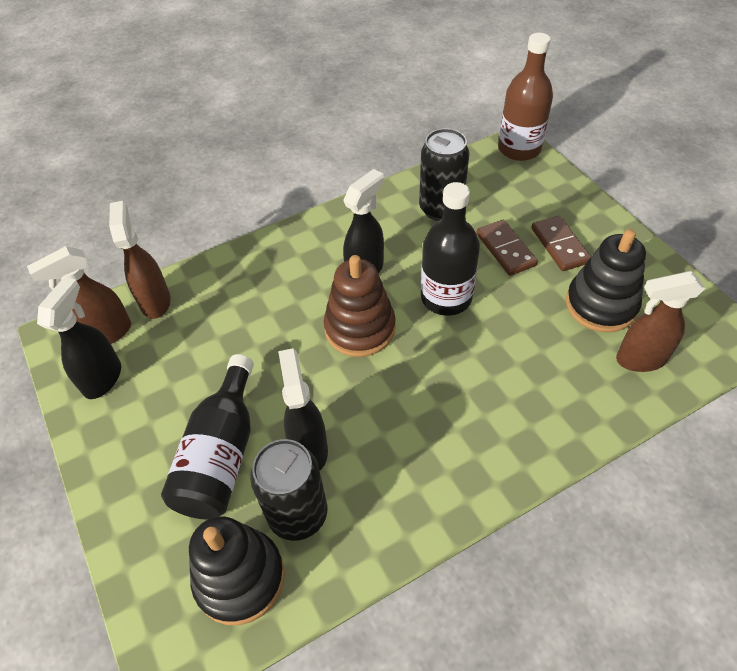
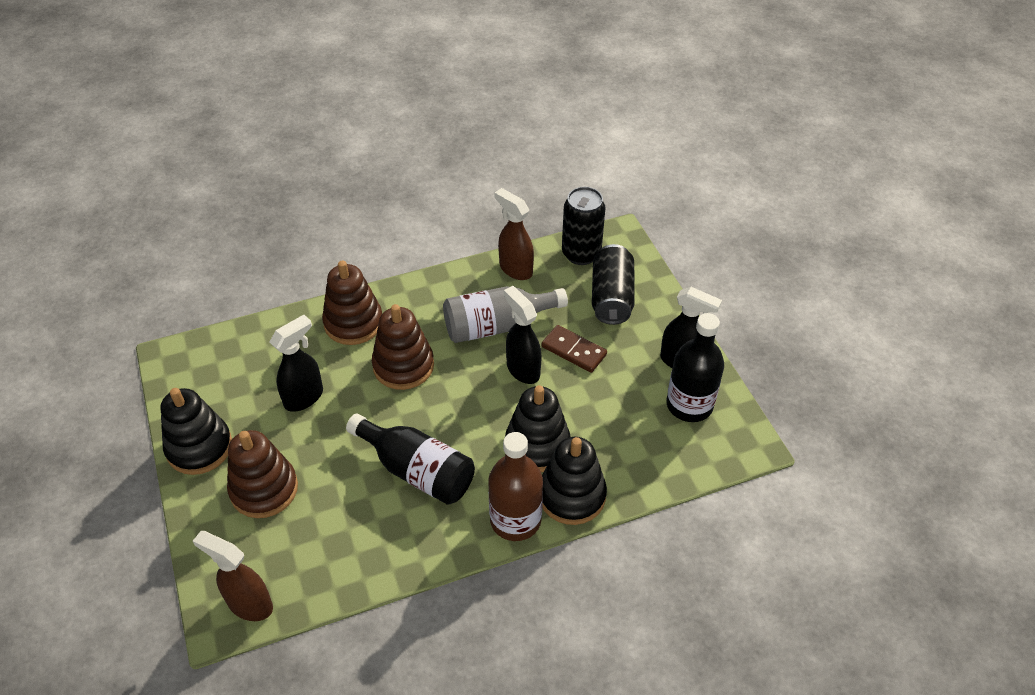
black stacking toy: [189,516,285,625] [566,229,646,332] = 2 -> [160,388,232,475] [505,385,570,472] [542,437,607,525] = 3
brown domino: [476,220,538,276] [531,216,591,271] = 2 -> [541,325,607,373] = 1
brown spray bottle: [27,246,131,344] [109,201,171,319] [616,271,705,372] = 3 -> [193,531,273,621] [495,188,534,280] = 2
brown stacking toy: [324,255,396,357] = 1 -> [227,430,298,518] [322,260,382,345] [372,304,434,390] = 3
grey bottle: none = 0 -> [443,286,568,343] = 1

